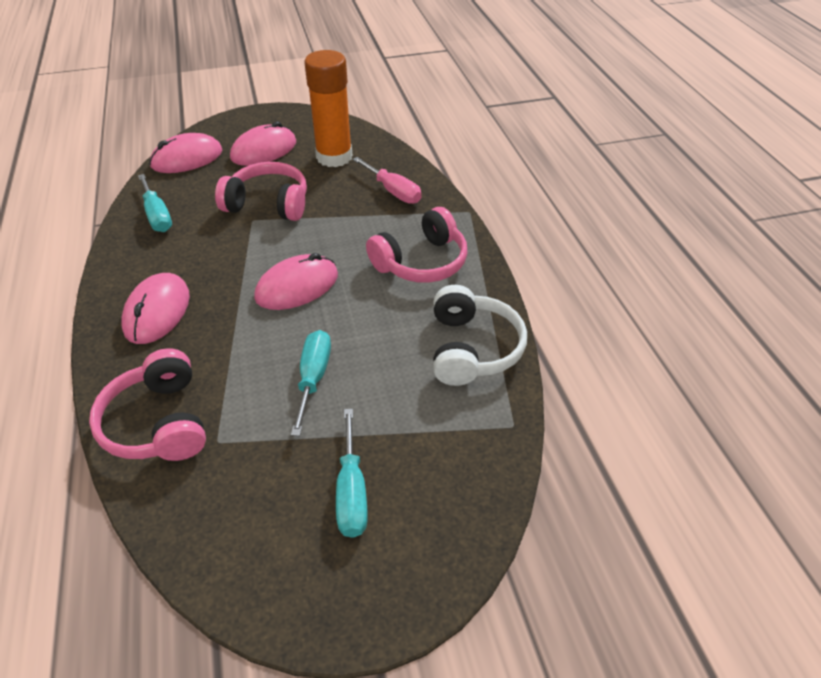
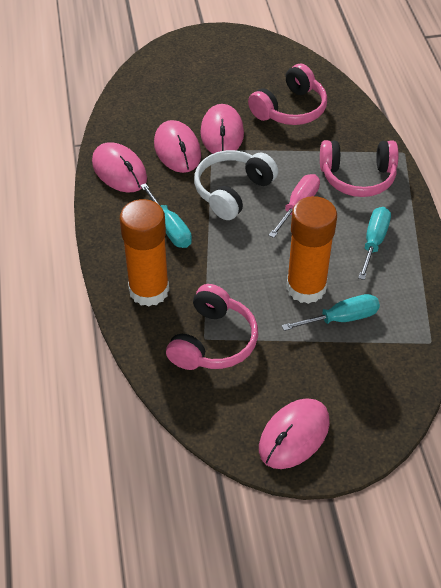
orange glue stick: [304,50,353,167] = 1 -> [120,199,169,307] [286,196,337,304] = 2

